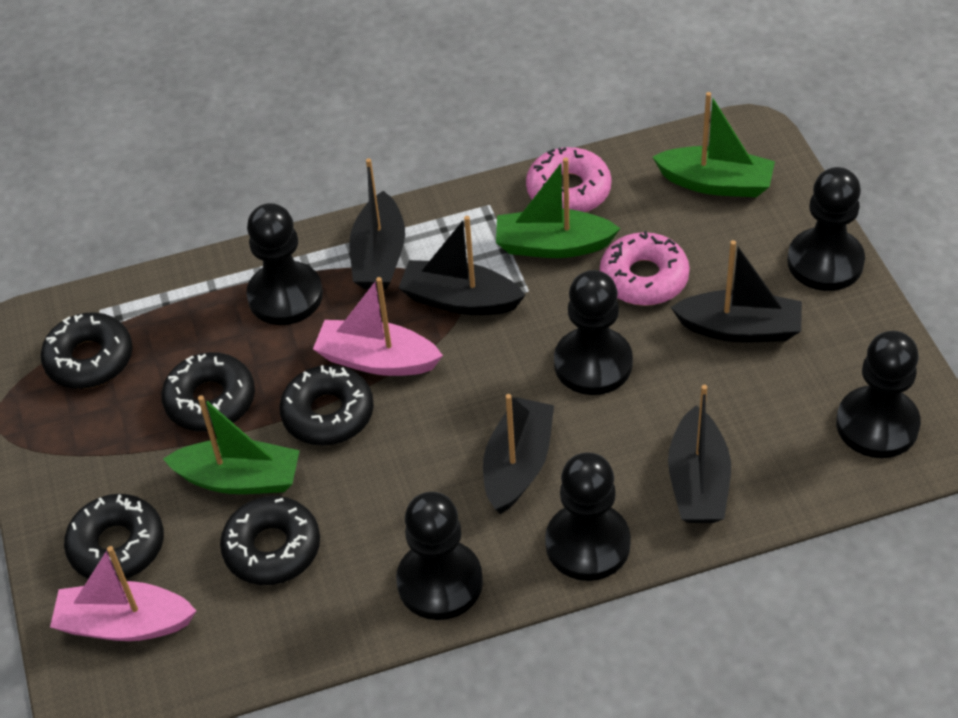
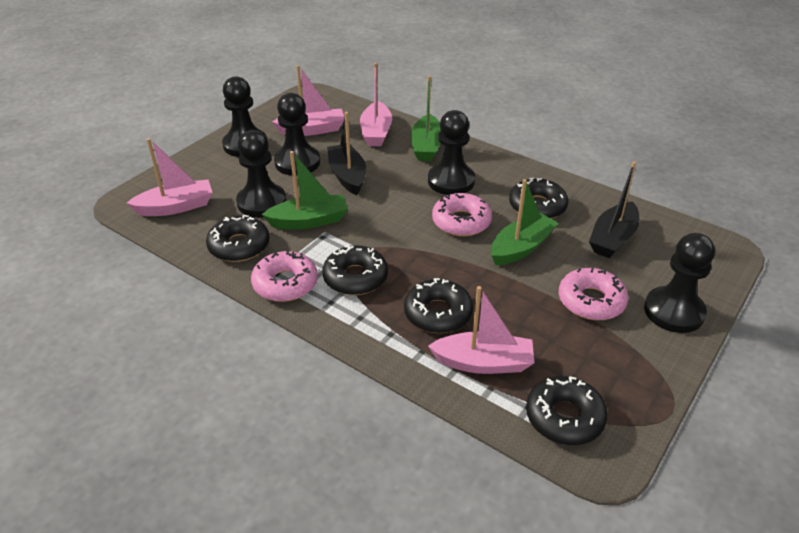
black boat: [349,158,405,289] [398,216,526,315] [483,394,554,514] [668,385,731,523] [671,240,802,343] = 5 -> [327,112,366,195] [589,162,639,258] = 2
black pawn: [246,203,323,325] [396,492,483,620] [545,452,631,581] [554,270,633,395] [787,167,865,291] [836,331,921,458] = 6 -> [222,76,267,157] [236,130,286,218] [274,93,320,176] [428,110,475,195] [644,233,715,333] = 5
pink boat: [50,546,197,641] [313,277,443,376] = 2 -> [127,138,213,216] [272,65,344,136] [360,63,392,146] [428,286,534,374] = 4
pink donut: [526,147,611,212] [600,231,690,306] = 2 -> [251,250,318,302] [432,193,492,236] [559,268,628,320] = 3

